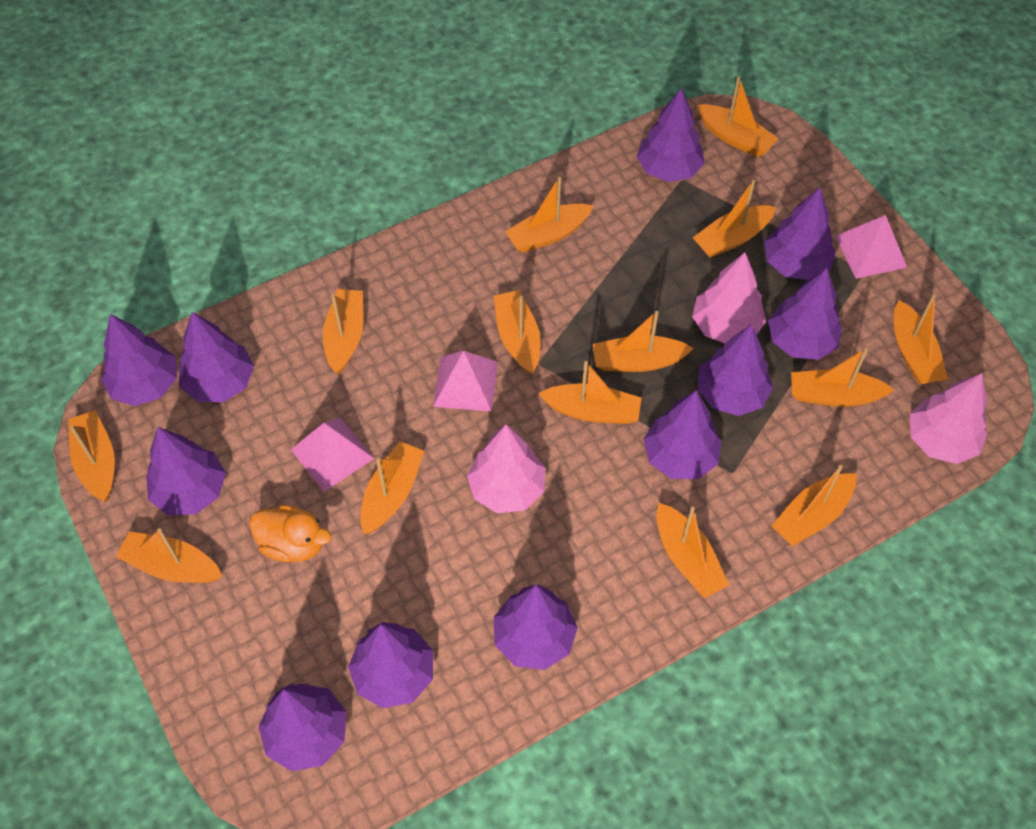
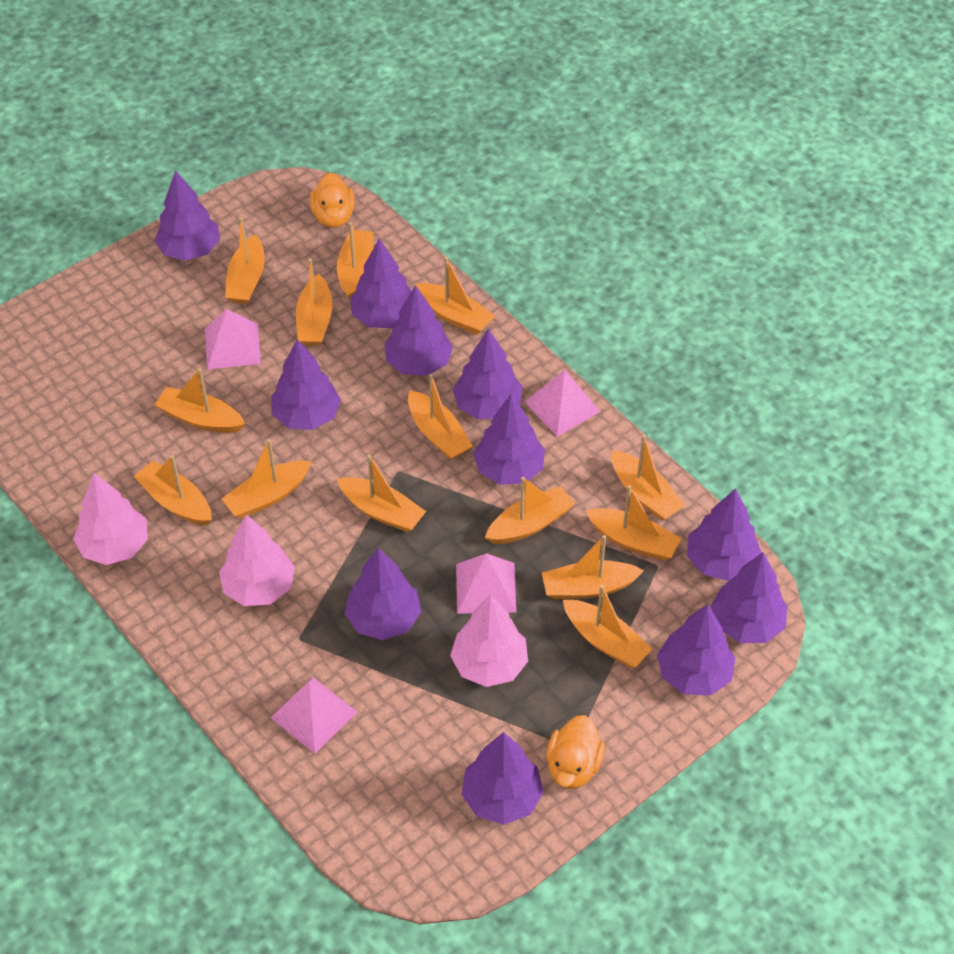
orange duck: [249,505,331,562] = 1 -> [310,173,355,228] [546,715,605,789] = 2
pink pyramid: [291,417,374,492] [433,351,498,412] [835,215,907,279] = 3 -> [205,309,261,369] [270,677,357,753] [456,553,516,614] [525,370,601,437] = 4

